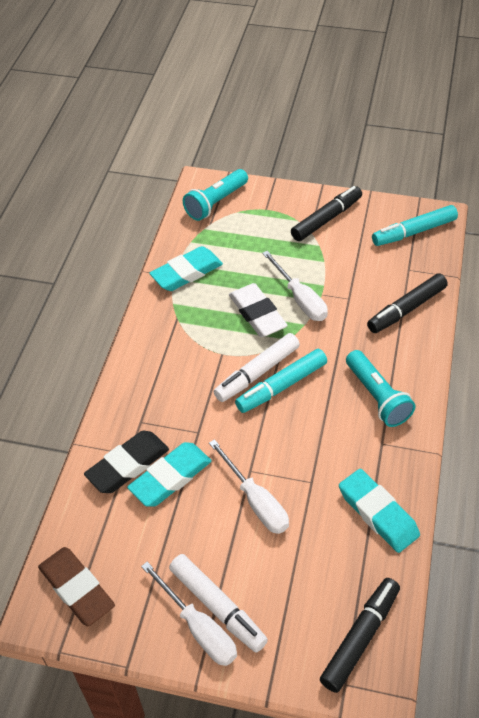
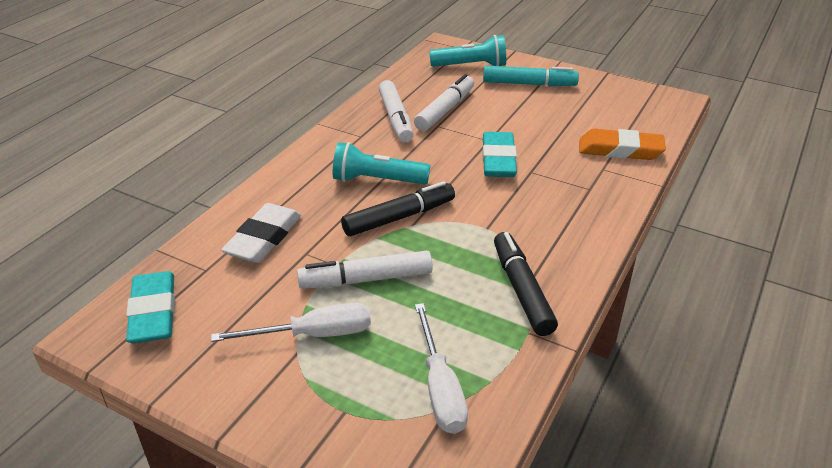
black eraser: [84,431,169,493] = 1 -> none = 0
black marker: [291,186,362,241] [320,578,400,693] [367,273,448,333] = 3 -> [341,181,455,236] [494,232,558,336] = 2
brown eraser: [38,547,115,626] = 1 -> none = 0
orange eraser: none = 0 -> [579,129,666,160] = 1
turquoise eraser: [127,442,212,507] [149,246,223,291] [339,469,420,553] = 3 -> [126,271,175,344] [482,132,517,177] = 2
turquoise marker: [235,349,327,413] [372,205,458,246] = 2 -> [483,66,579,86] = 1
white marker: [169,554,268,653] [214,333,300,402] = 2 -> [297,251,433,289] [379,80,414,142] [414,74,474,131] = 3
white screwdriver: [141,562,237,666] [209,439,289,534] [262,251,328,321] = 3 -> [211,303,371,342] [415,303,468,434] = 2

